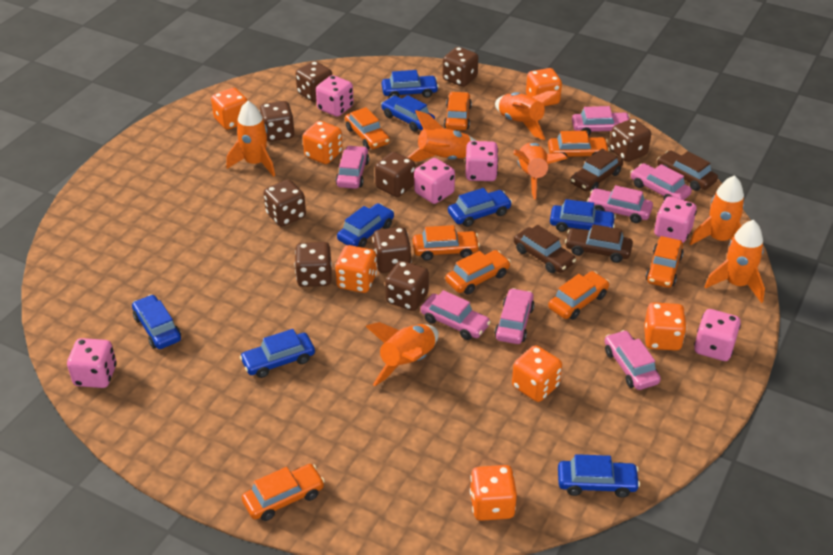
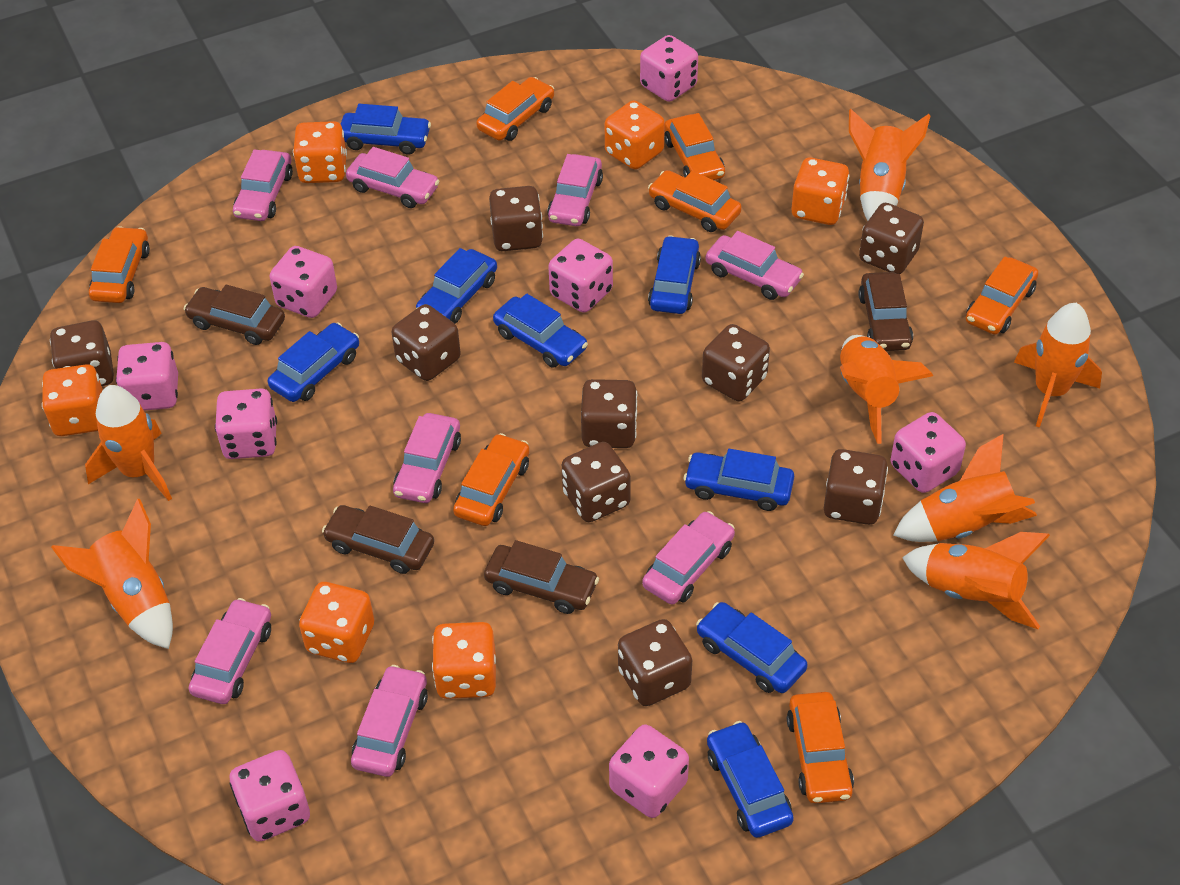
orange car: [242,464,325,521] [345,107,390,149] [413,225,480,261] [444,92,472,130] [445,250,511,295] [548,131,610,162] [548,271,610,320] [646,236,684,288] = 8 -> [89,226,150,303] [453,433,530,526] [476,77,554,141] [648,170,742,232] [664,113,725,180] [787,692,854,804] [966,256,1038,335] = 7
orange dice: [211,88,248,130] [303,121,343,164] [335,245,377,293] [470,465,517,521] [512,345,562,402] [526,68,562,106] [644,302,687,351] = 7 -> [42,364,103,436] [293,121,347,183] [299,582,374,663] [432,622,496,699] [605,100,665,169] [792,158,849,225] = 6
pink car: [336,145,369,189] [420,290,491,340] [495,288,535,344] [572,106,630,136] [587,185,653,223] [605,330,661,390] [630,163,692,200] = 7 -> [188,598,271,704] [233,149,293,221] [346,147,439,208] [351,665,428,777] [393,413,461,503] [547,154,603,226] [642,511,735,605] [706,231,804,300] = 8
pink dice: [67,338,117,388] [316,75,354,117] [414,158,455,204] [465,141,498,181] [654,196,697,243] [694,309,741,361] = 6 -> [116,342,178,411] [215,388,277,459] [230,750,310,842] [270,246,337,318] [548,239,613,313] [609,724,689,818] [640,35,698,102] [891,412,966,493] = 8

